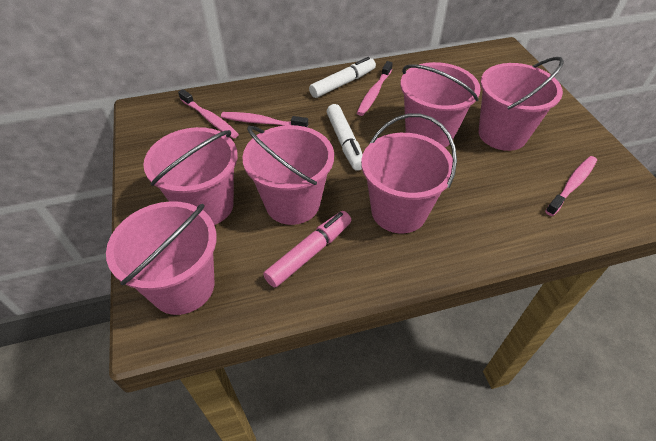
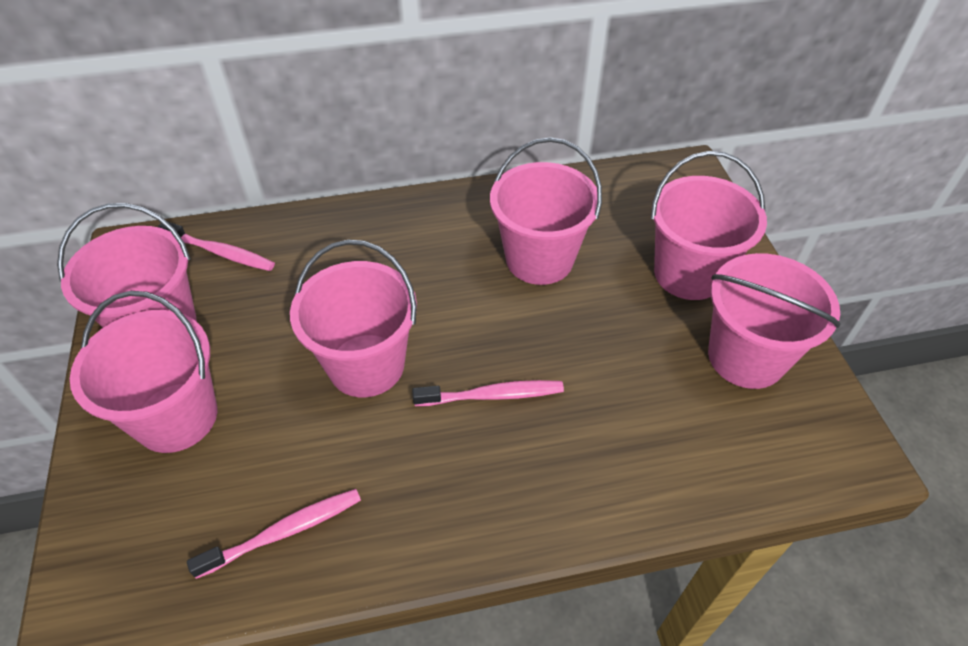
pink marker: [263,211,351,288] = 1 -> none = 0
pink toothbrush: [178,89,239,139] [221,112,308,127] [357,61,393,116] [545,156,597,216] = 4 -> [158,221,275,271] [187,489,361,579] [412,380,564,406] = 3
white marker: [309,57,376,98] [327,104,363,171] = 2 -> none = 0

